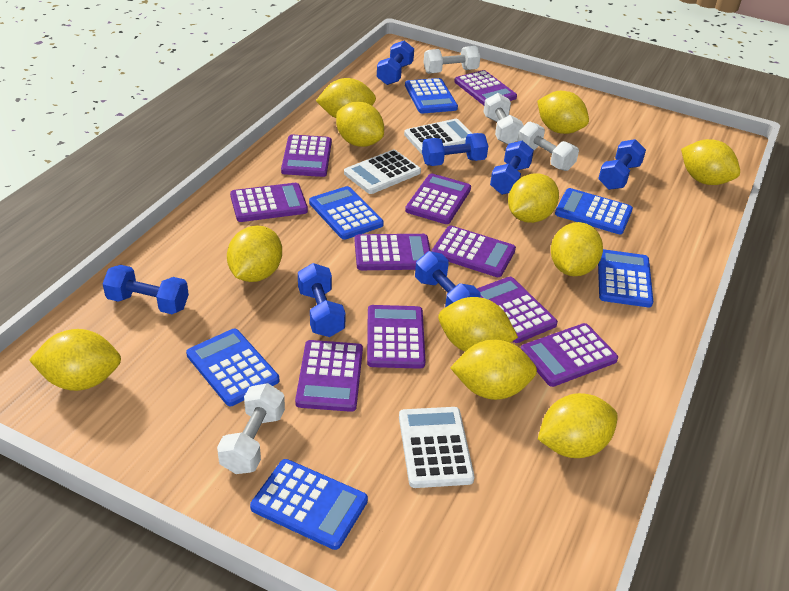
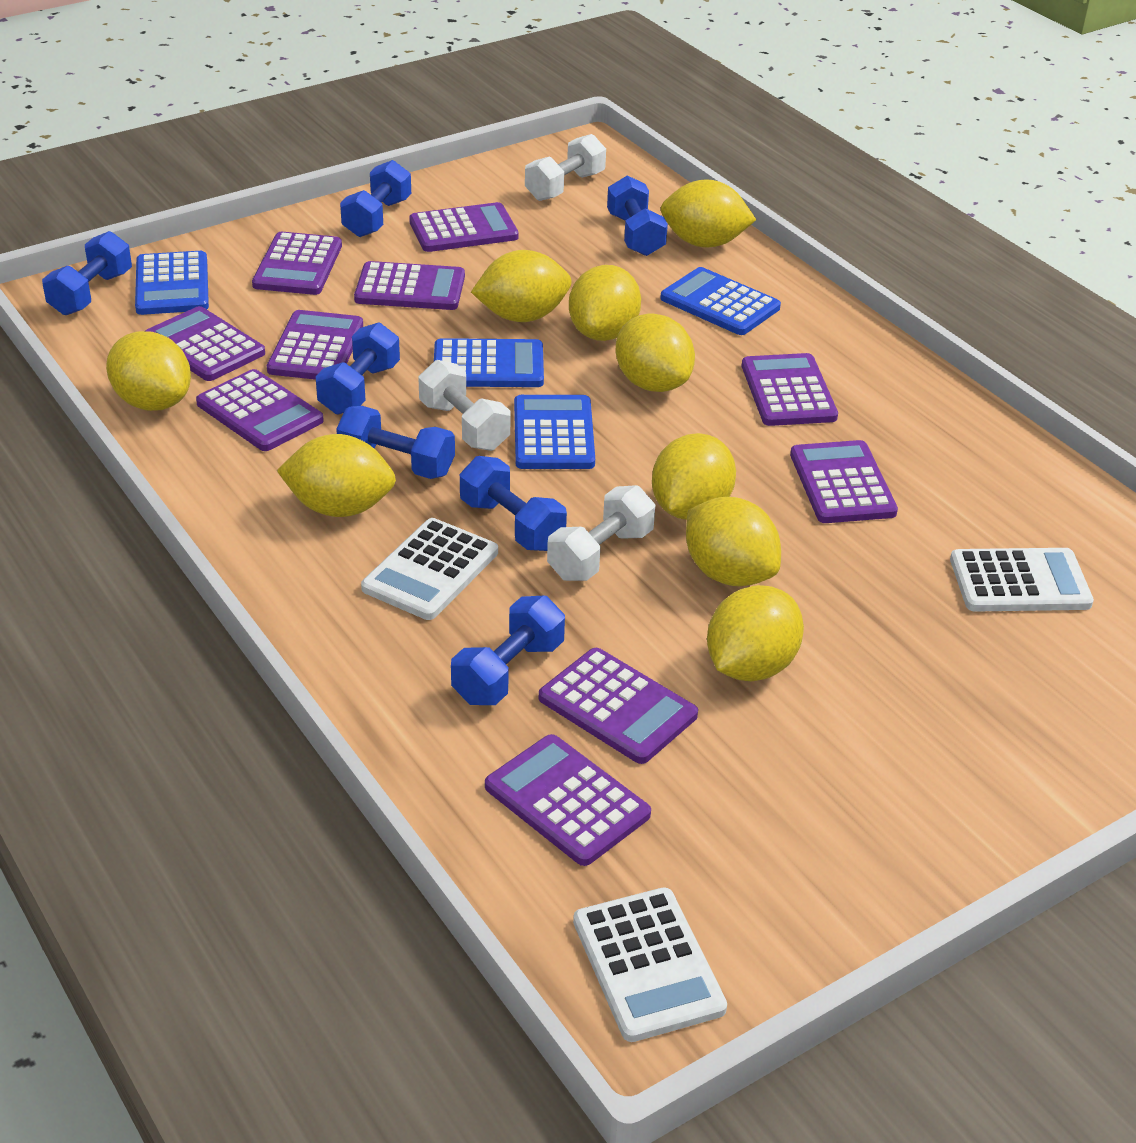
blue calculator: [186,329,279,406] [250,459,368,550] [309,186,384,240] [405,78,458,113] [555,188,633,234] [598,249,653,307] = 6 -> [135,251,209,315] [434,338,544,387] [514,395,595,469] [660,267,781,335] = 4
white dumbbell: [217,383,285,474] [423,46,480,74] [484,93,524,144] [517,122,579,171] = 4 -> [418,360,511,451] [525,134,606,201] [547,485,656,581] = 3
yellow lemon: [29,329,121,391] [227,226,282,282] [316,78,376,118] [336,102,384,147] [438,297,518,352] [450,339,537,400] [508,173,559,223] [537,91,589,134] [538,393,618,458] [551,222,603,276] [681,139,740,185] = 11 -> [106,331,191,411] [277,434,396,517] [471,250,572,322] [569,265,641,341] [615,313,695,392] [652,433,736,520] [661,179,756,248] [686,497,781,586] [707,585,804,681] = 9

